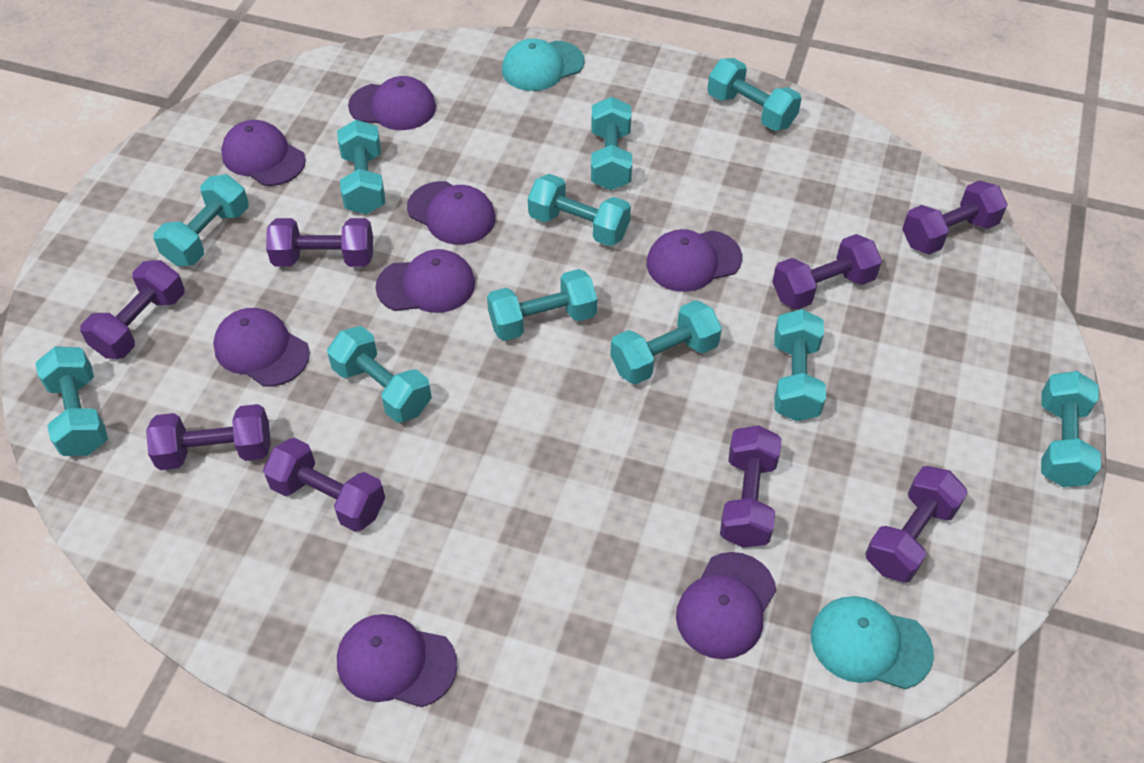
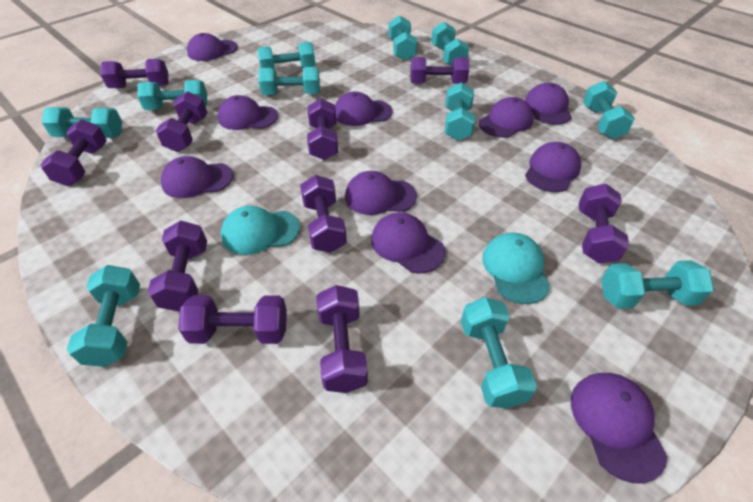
purple cap: [213,308,310,387] [221,120,306,186] [337,614,457,707] [348,76,436,130] [375,249,475,313] [407,181,496,245] [647,229,742,292] [676,552,776,659] = 8 -> [161,156,233,198] [187,33,238,61] [218,95,278,130] [335,92,392,126] [345,171,417,215] [371,212,445,273] [479,97,534,138] [525,83,572,125] [525,142,581,192] [571,373,667,484] = 10
purple dumbbell: [80,260,184,359] [146,404,271,470] [263,438,385,532] [266,218,373,267] [720,425,781,548] [773,234,882,310] [865,466,968,583] [902,180,1008,255] = 8 -> [41,119,107,186] [101,59,169,88] [148,221,207,311] [156,91,207,152] [178,295,287,344] [300,175,347,253] [307,98,338,160] [316,285,368,393] [410,57,469,84] [579,184,629,264] = 10

